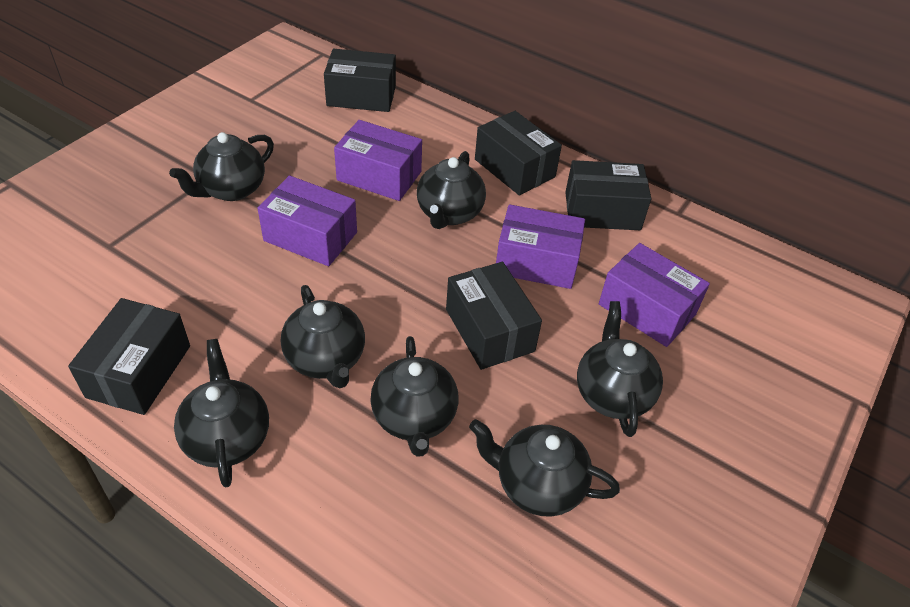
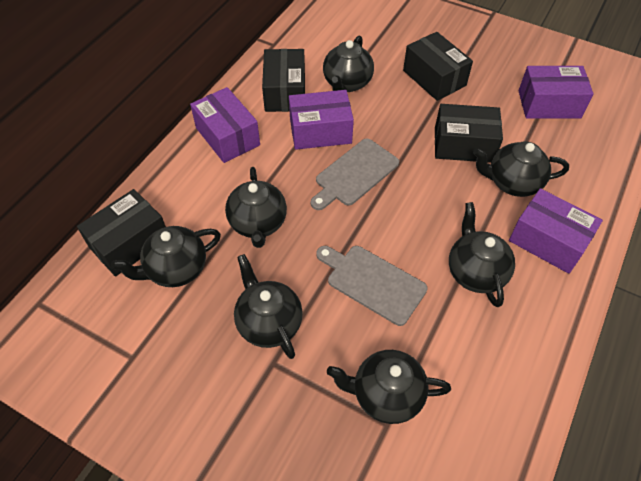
black box: [68,298,190,415] [324,48,396,112] [446,262,542,370] [475,111,562,195] [565,160,651,230] = 5 -> [77,189,166,277] [262,49,305,112] [403,32,473,101] [435,104,503,163] = 4
grey cutting board: none = 0 -> [311,138,399,210] [316,246,428,326] = 2

